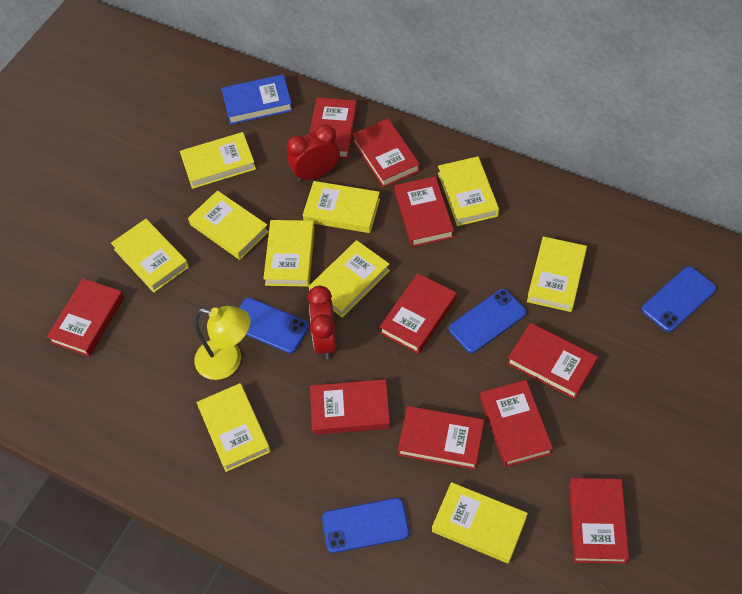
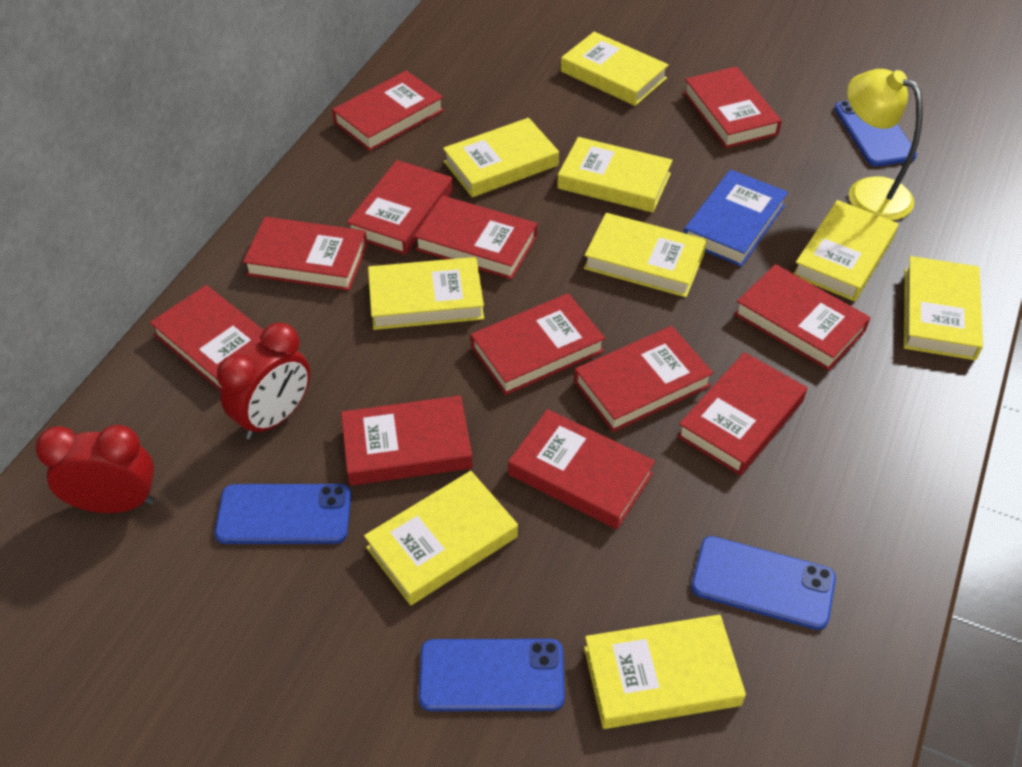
red book: [47,278,124,357] [309,97,357,159] [310,379,390,435] [352,119,420,188] [379,273,457,354] [394,176,454,247] [398,406,484,470] [480,380,553,467] [507,323,598,399] [569,478,629,564] = 10 -> [150,285,264,392] [243,217,368,291] [332,71,444,151] [341,396,473,486] [347,160,453,255] [414,195,537,279] [471,293,605,395] [508,409,655,529] [574,326,713,432] [677,352,807,476] [683,66,782,148] [734,264,871,371] = 12
yellow book: [111,219,189,293] [180,132,256,189] [188,190,269,260] [196,383,271,472] [263,220,315,287] [303,181,380,233] [309,240,390,318] [432,482,528,564] [438,156,499,226] [527,236,587,312] = 10 -> [364,471,518,605] [368,257,484,330] [443,118,559,197] [557,137,673,213] [561,32,669,106] [584,213,707,297] [584,615,746,729] [793,200,899,301] [903,256,983,360] = 9

